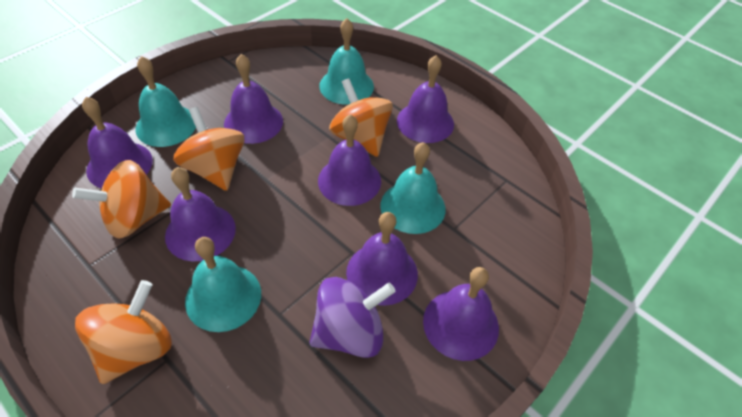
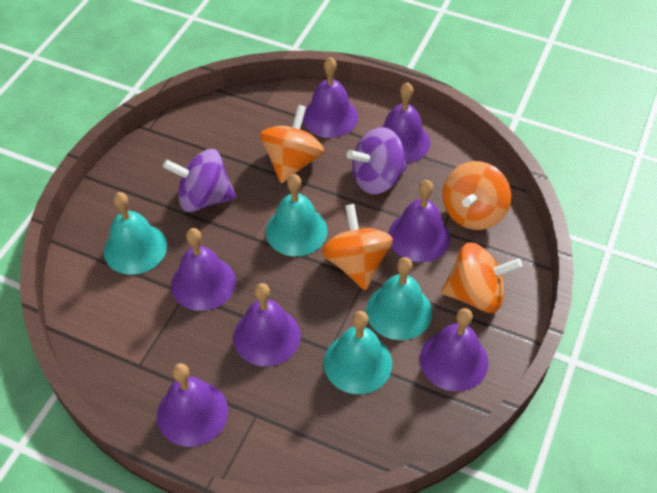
purple spinning top: [309,277,396,358] = 1 -> [163,149,236,212] [347,127,407,194] = 2

